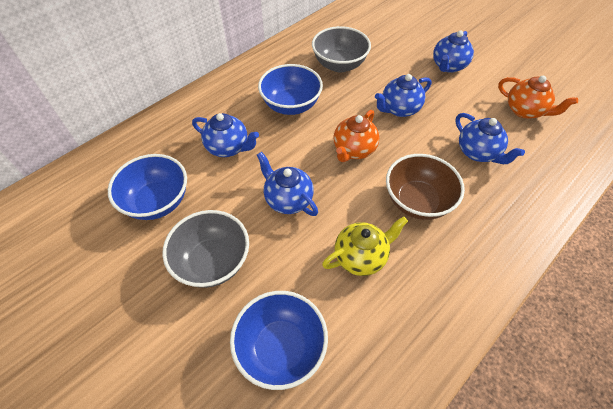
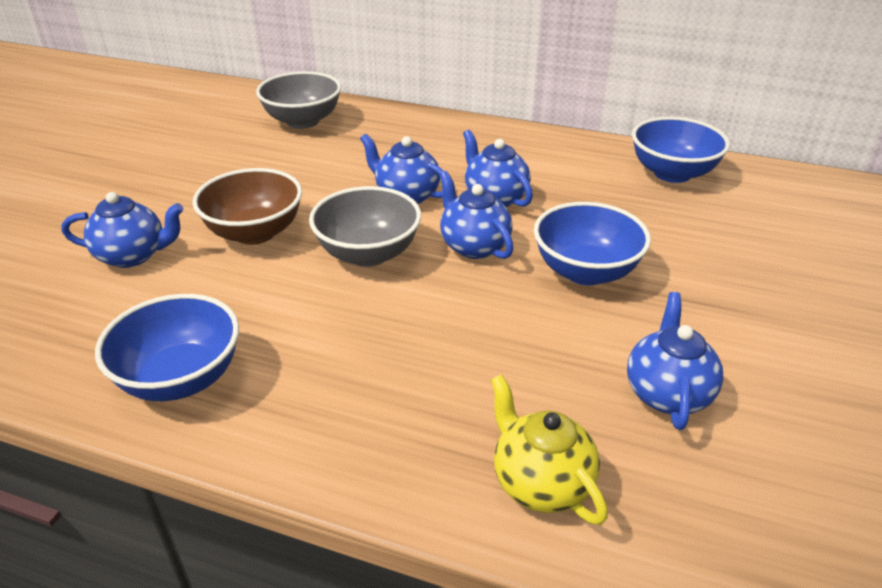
orange teapot: [333,110,380,162] [498,76,578,119] = 2 -> none = 0

